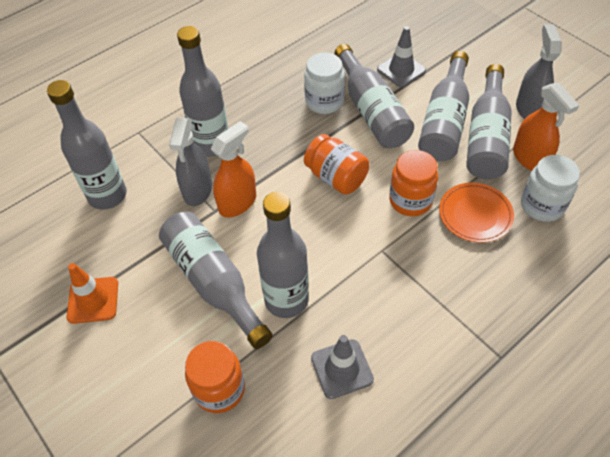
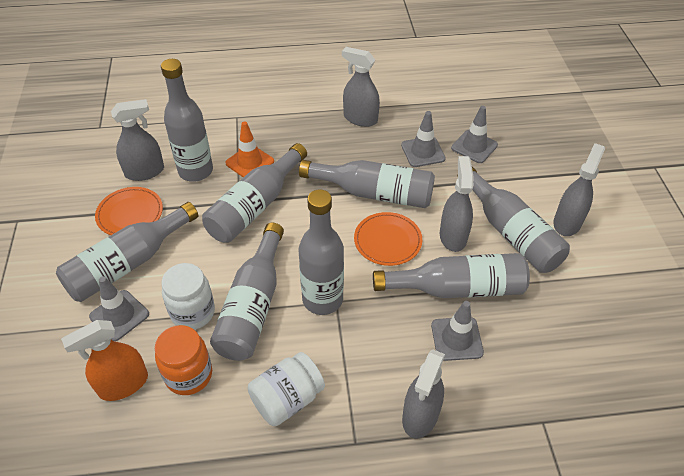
grey bottle: [47,80,127,210] [159,212,273,349] [177,26,228,157] [257,192,309,318] [335,44,414,148] [418,51,469,161] [466,64,512,179] = 7 -> [56,202,198,302] [161,59,213,182] [202,143,307,243] [210,223,284,361] [299,160,435,208] [299,190,344,315] [373,253,530,298] [472,167,570,273] = 8
grey spray bottle: [169,118,212,206] [516,24,562,119] = 2 -> [111,99,164,181] [342,47,380,127] [402,350,445,439] [440,156,474,252] [553,143,605,236] = 5
grey traffic cone: [311,335,374,399] [377,26,426,87] = 2 -> [89,277,149,341] [401,111,446,167] [431,301,484,361] [451,106,498,163] = 4
orange jar: [185,341,245,413] [304,134,369,195] [389,150,438,216] = 3 -> [155,325,212,395] = 1
orange plate: [439,183,514,243] = 1 -> [95,187,163,235] [354,212,422,266] = 2
orange spray bottle: [211,121,256,218] [513,83,579,171] = 2 -> [61,320,148,401] = 1

